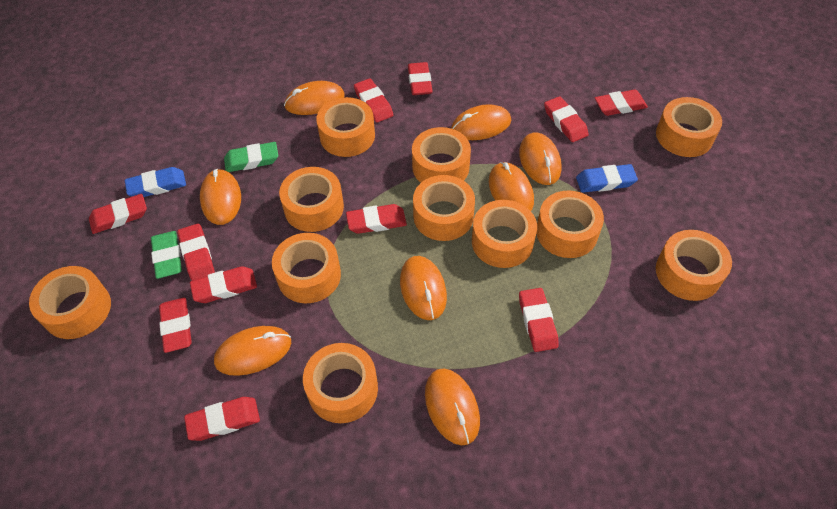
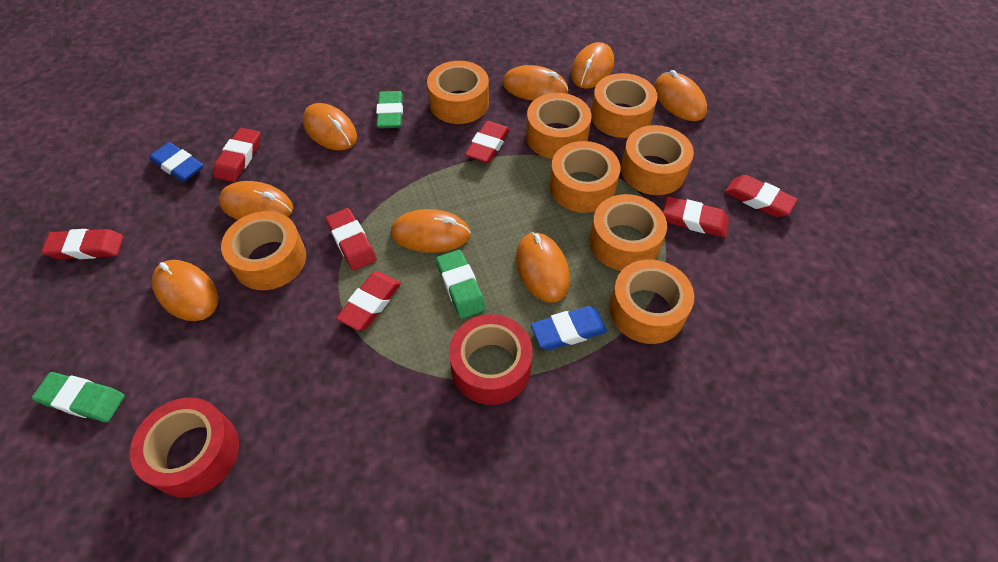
green eraser: [151,231,182,279] [224,142,278,172] = 2 -> [32,372,125,422] [376,91,403,129] [436,250,486,319] = 3
orange tape: [29,266,111,339] [272,233,341,303] [279,167,344,232] [303,343,378,423] [316,97,375,157] [412,127,471,183] [413,175,475,241] [472,200,537,268] [536,190,604,258] [656,97,722,157] [656,230,732,301] = 11 -> [221,211,306,290] [427,61,489,124] [526,93,592,159] [550,141,620,213] [589,194,667,271] [591,73,657,138] [609,259,694,344] [621,125,694,195] = 8
red eraser: [89,194,147,234] [159,298,192,353] [177,224,215,281] [184,397,260,441] [190,266,257,303] [346,204,407,234] [354,78,393,123] [408,62,433,95] [519,288,559,352] [544,96,588,142] [595,90,648,116] = 11 -> [41,229,124,259] [214,128,260,182] [325,208,377,271] [336,272,401,331] [465,121,510,163] [663,196,729,237] [725,175,798,217] = 7
red tape: none = 0 -> [130,398,239,498] [449,314,533,405] = 2

